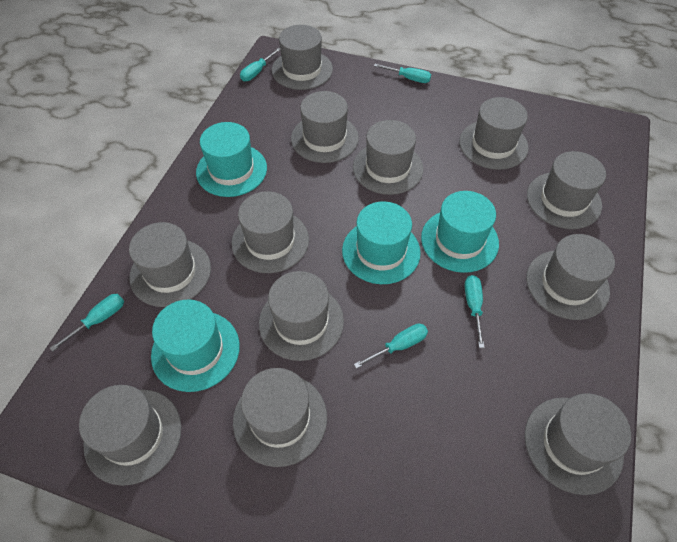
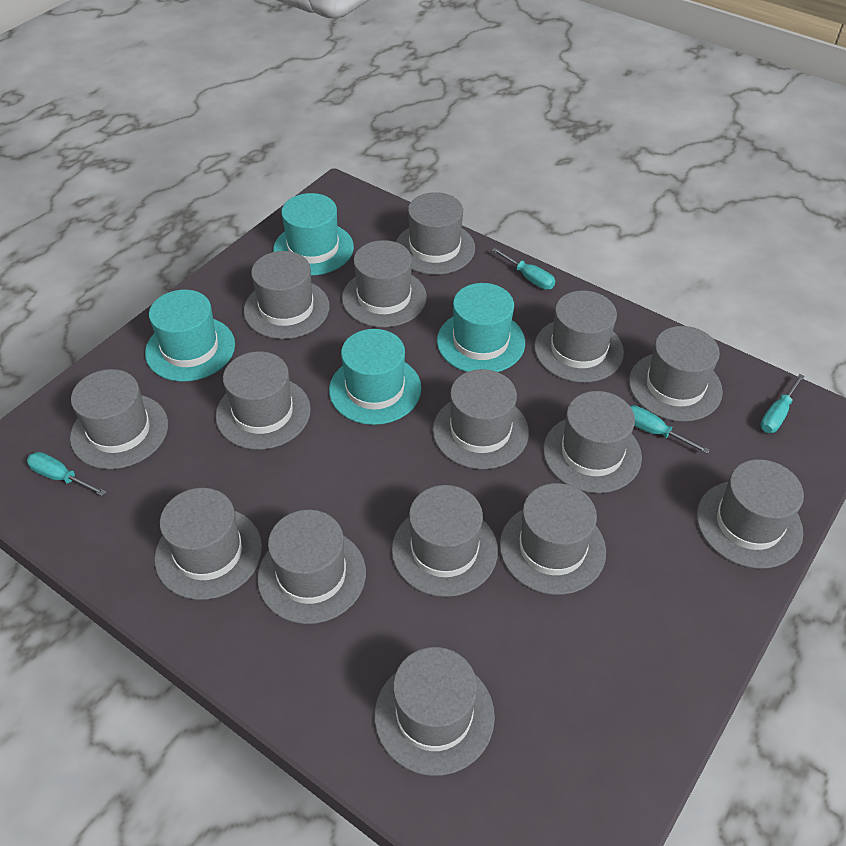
grey hat: [79,385,181,486] [129,222,211,307] [231,191,309,273] [233,368,327,467] [259,271,344,361] [272,25,333,90] [291,91,359,163] [353,120,423,195] [459,97,529,170] [525,393,631,495] [526,234,615,320] [527,151,606,229] = 12 -> [70,369,168,469] [155,488,262,600] [216,351,311,450] [244,251,329,339] [257,510,366,624] [342,240,427,327] [375,647,495,776] [392,485,498,597] [396,192,475,275] [433,369,529,469] [500,483,606,595] [534,291,624,383] [543,391,642,493] [629,326,723,422] [697,459,804,569] = 15
turquoise screwdriver: [50,294,124,352] [240,48,280,81] [354,323,428,369] [374,64,431,83] [465,275,485,348] = 5 -> [27,452,106,496] [492,248,555,290] [630,405,710,454] [760,374,805,433] = 4

